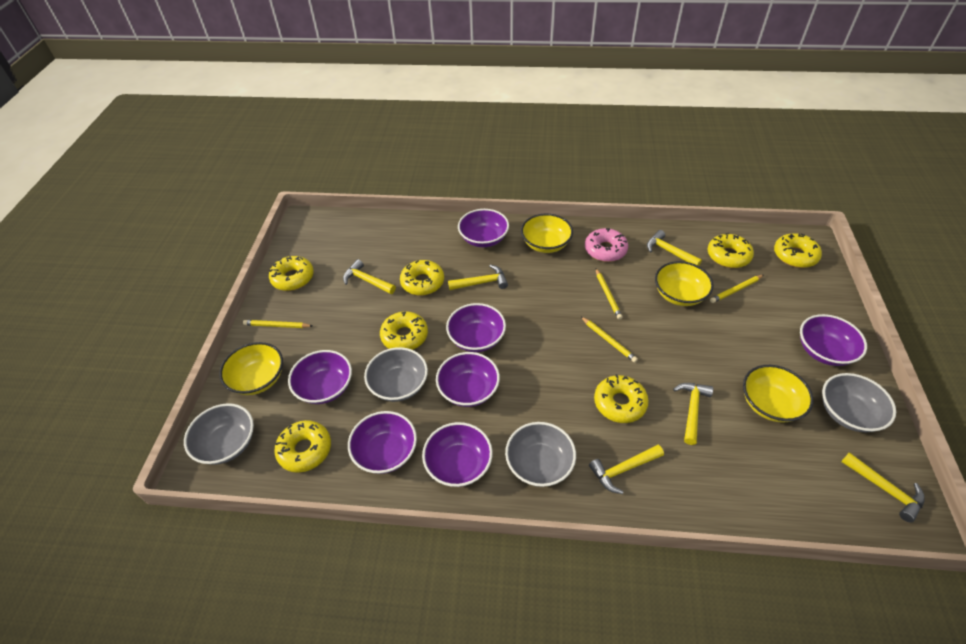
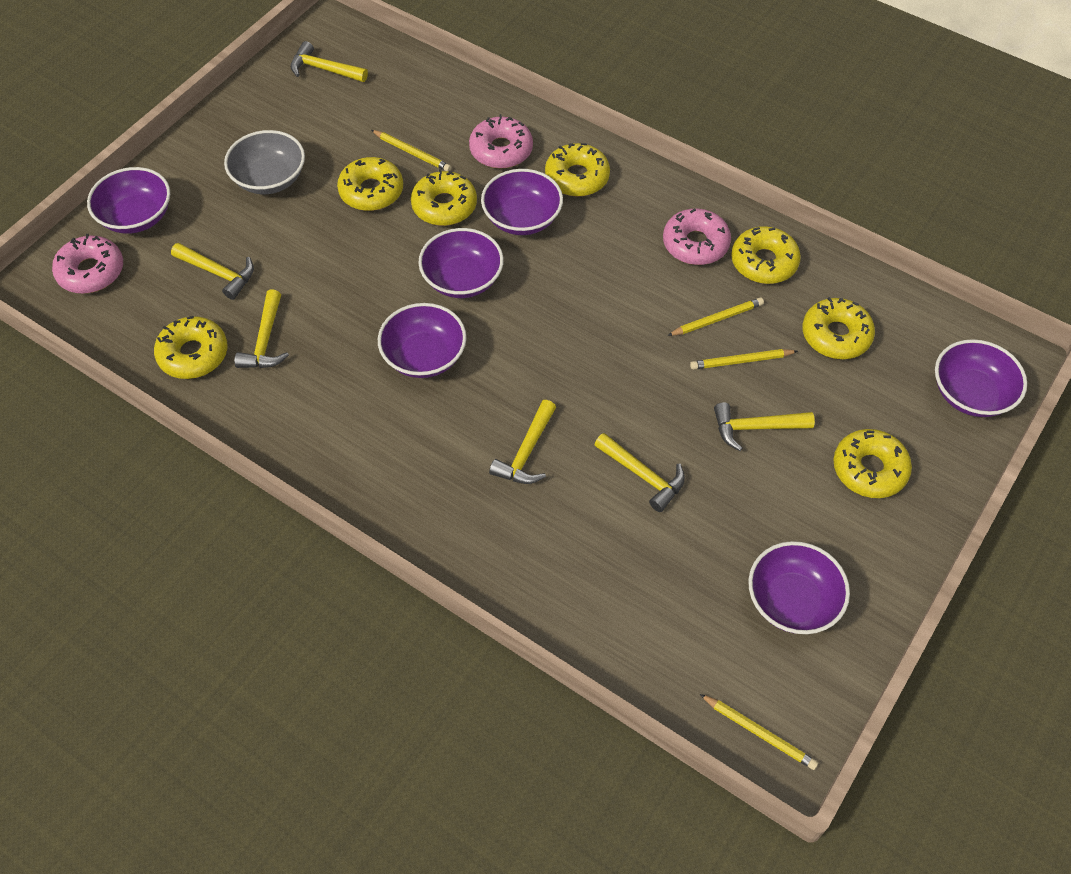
grey bowl: [184,403,254,465] [364,347,428,402] [505,422,576,487] [822,373,896,433] = 4 -> [224,130,305,194] = 1
pink donut: [585,228,628,262] = 1 -> [52,234,123,294] [469,114,533,169] [663,208,731,265] = 3
purple bowl: [288,350,352,404] [348,411,417,474] [422,422,493,487] [436,352,500,407] [446,303,506,352] [458,209,509,247] [800,314,867,366] = 7 -> [87,167,170,234] [378,303,466,378] [418,228,504,298] [481,169,563,235] [748,541,850,634] [935,339,1027,417] = 6
yellow bowl: [219,342,283,395] [521,214,573,253] [655,261,714,306] [743,365,814,423] = 4 -> none = 0

